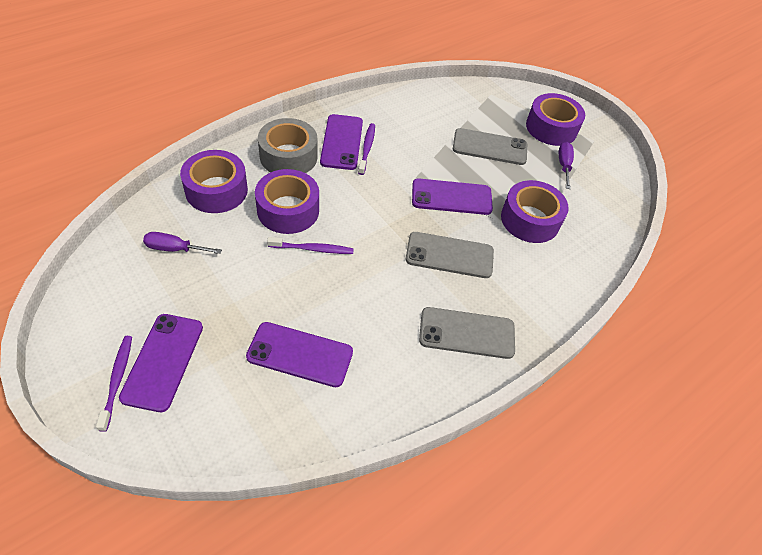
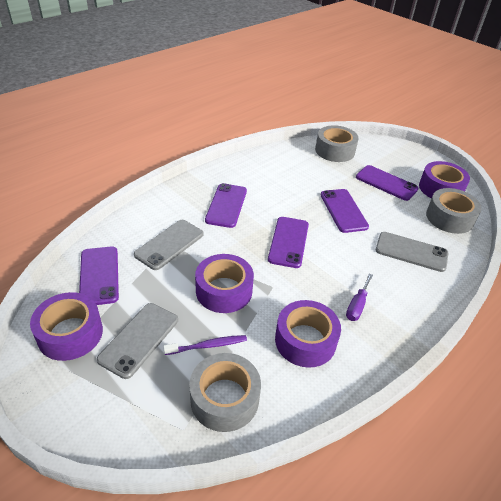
grey tape: [258,118,317,173] = 1 -> [189,353,261,432] [315,125,359,162] [426,188,482,234] = 3
purple phone: [119,314,203,412] [246,322,353,387] [320,114,363,170] [412,178,493,215] = 4 -> [79,246,119,305] [205,183,247,228] [268,217,309,268] [321,189,369,233] [356,165,419,201] = 5
purple screwdriver: [143,232,222,254] [559,142,574,189] = 2 -> [346,274,373,321] = 1
purple toothbrush: [96,336,132,432] [267,237,354,254] [358,123,375,175] = 3 -> [163,335,247,355] = 1

